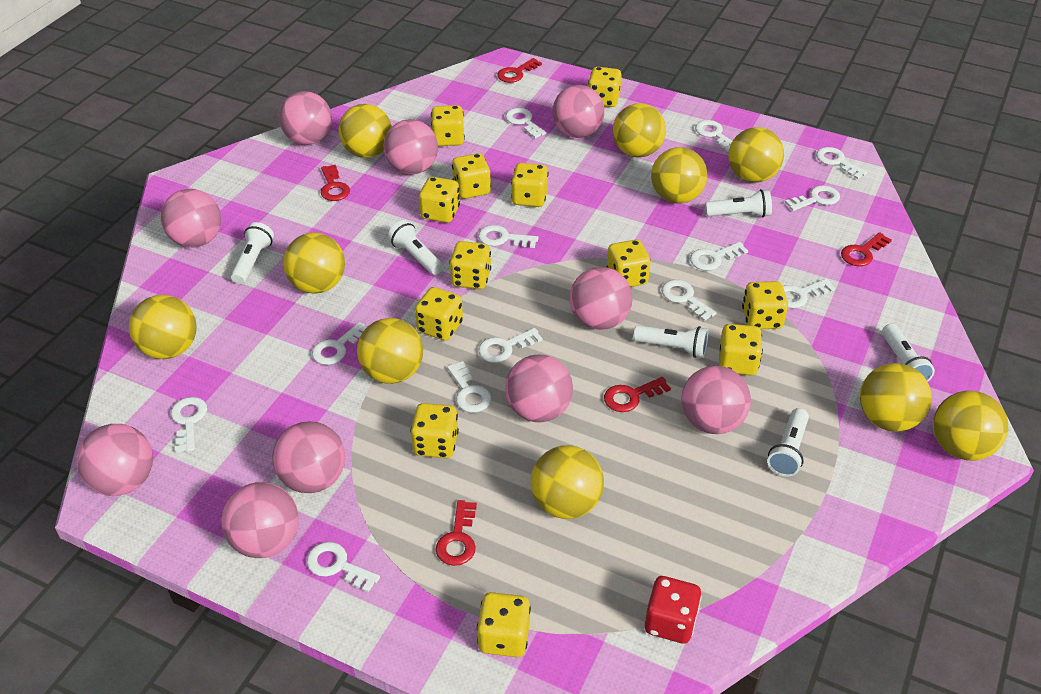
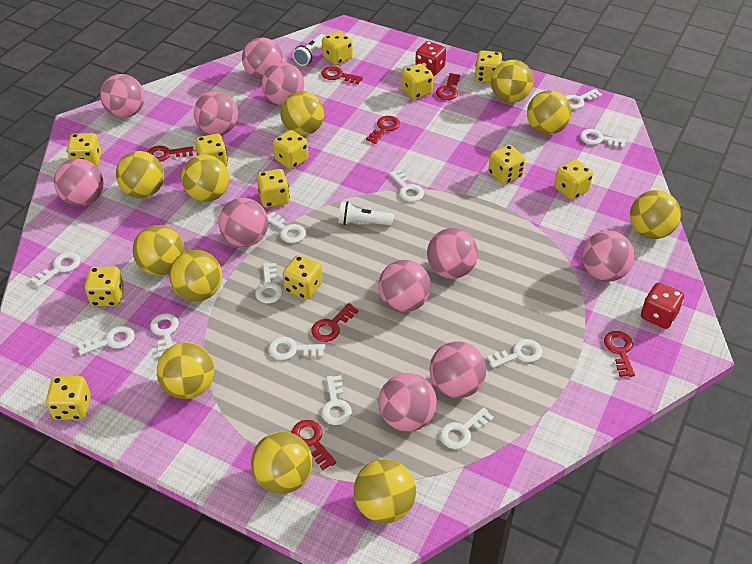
pink ball: [77,424,153,496] [161,189,221,247] [222,482,299,558] [272,421,345,493] [279,91,332,145] [384,119,438,174] [505,354,573,422] [553,85,605,138] [570,267,633,330] [681,366,751,434] = 10 -> [54,159,103,206] [100,74,145,118] [194,91,238,135] [218,198,268,247] [242,38,283,80] [262,62,304,105] [378,260,431,312] [379,373,437,432] [427,228,478,279] [430,341,486,398] [582,231,635,281] = 11
red dice: [645,576,702,644] = 1 -> [415,41,446,76] [641,282,684,329] = 2
red key: [321,165,350,201] [436,500,477,566] [497,58,542,83] [604,377,671,412] [841,232,892,266] = 5 -> [147,146,193,162] [292,420,336,470] [311,303,359,342] [321,66,363,84] [366,116,400,144] [436,73,460,100] [604,331,635,377] = 7
white flashlight: [231,222,274,284] [388,220,443,275] [633,325,708,358] [705,189,772,217] [767,408,809,477] [882,324,935,382] = 6 -> [293,34,325,66] [338,201,394,226] = 2
white key: [171,397,207,453] [307,542,380,593] [312,322,367,365] [447,361,491,413] [478,225,538,248] [478,328,543,363] [505,108,546,138] [661,280,717,321] [690,242,748,271] [695,120,732,152] [783,279,835,308] [785,185,840,211] [816,147,867,179] = 13 -> [30,252,81,287] [77,326,135,355] [150,313,179,357] [255,263,283,304] [267,211,306,243] [268,337,325,360] [321,375,352,425] [389,169,424,202] [440,407,494,449] [487,339,542,368] [565,89,602,109] [580,129,627,148] = 12
yellow ball: [129,295,197,359] [283,233,345,294] [338,104,392,158] [357,318,423,384] [531,445,604,519] [613,103,666,157] [651,147,707,204] [728,127,784,183] [860,363,932,432] [933,391,1008,461] = 10 -> [116,151,164,198] [133,225,185,276] [157,342,214,399] [170,250,222,302] [181,154,229,202] [251,432,313,494] [280,91,324,136] [353,459,416,523] [491,60,533,103] [527,90,571,135] [630,190,681,239] = 11

